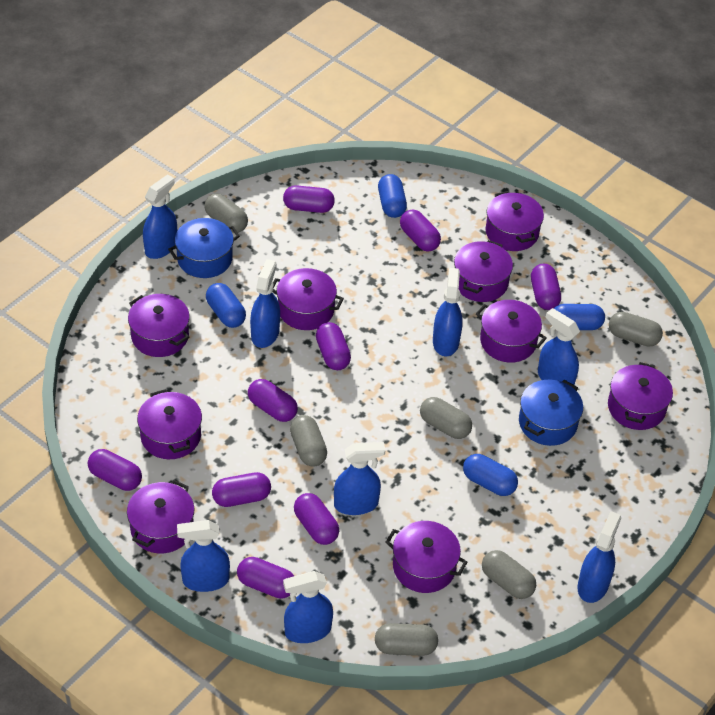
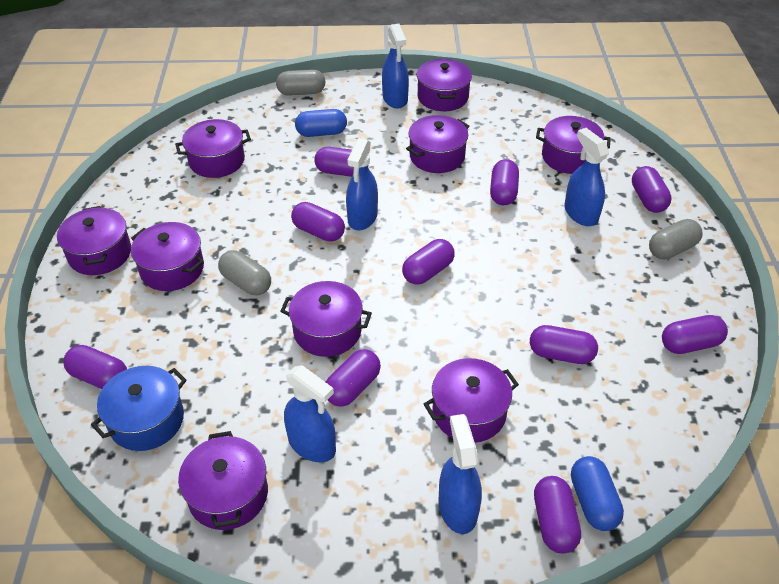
blue capsule: [206,283,246,328] [378,174,407,218] [463,454,518,496] [554,304,605,330] = 4 -> [295,109,347,137] [571,456,624,531] = 2
blue pot: [168,218,240,278] [519,380,583,446] = 2 -> [91,366,187,451] = 1
blue spray bottle: [143,174,177,259] [177,520,230,592] [250,259,280,348] [283,571,333,643] [334,442,385,515] [433,268,463,356] [538,308,580,385] [577,511,621,603] = 8 -> [284,365,336,462] [346,139,378,230] [382,24,409,109] [439,414,482,534] [564,128,609,226] = 5
grey capsule: [204,194,248,233] [290,415,327,467] [375,623,438,656] [420,397,472,439] [482,550,536,599] [609,312,663,347] = 6 -> [218,250,271,295] [276,69,325,96] [649,219,703,259] = 3
purple capsule: [88,449,142,491] [212,472,271,507] [237,557,294,599] [248,379,298,422] [283,185,335,213] [294,493,339,545] [316,322,351,370] [400,210,441,251] [531,264,561,310] = 9 -> [63,345,127,389] [291,202,345,242] [314,147,368,177] [326,349,381,407] [402,239,455,285] [490,159,519,205] [530,325,598,364] [534,476,581,553] [632,166,672,213] [662,315,728,354] = 10

